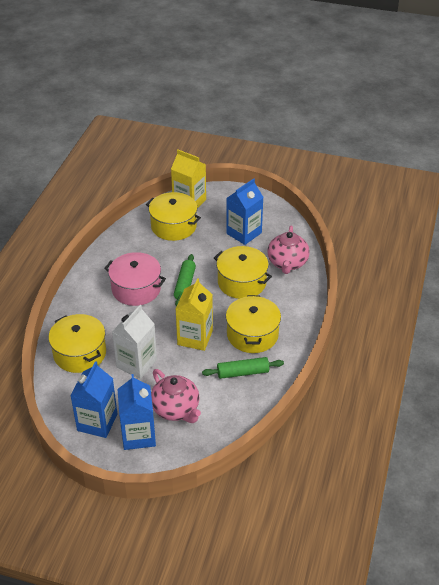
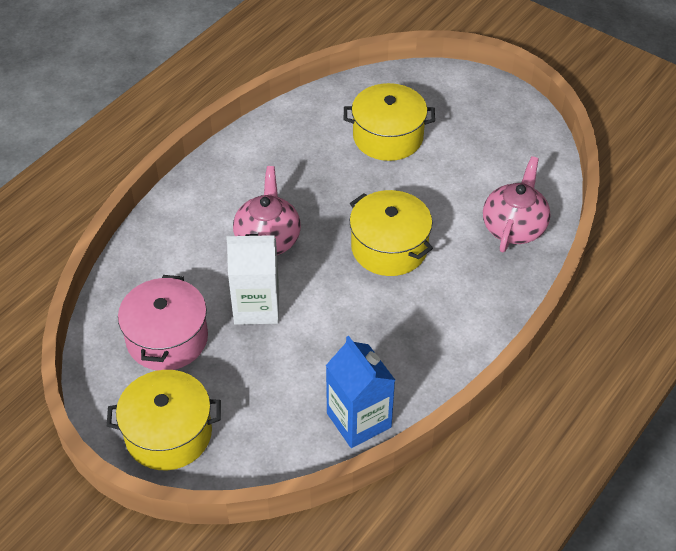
blue carton: [70,361,117,438] [117,374,156,450] [226,178,264,245] = 3 -> [326,336,395,448] = 1
green rolling pin: [174,254,196,307] [202,357,284,379] = 2 -> none = 0
yellow carton: [171,150,206,208] [176,278,213,351] = 2 -> none = 0
yellow pot: [49,314,106,373] [146,192,201,241] [214,246,272,299] [226,295,281,353] = 4 -> [107,370,221,470] [344,83,435,161] [350,190,433,276] = 3

